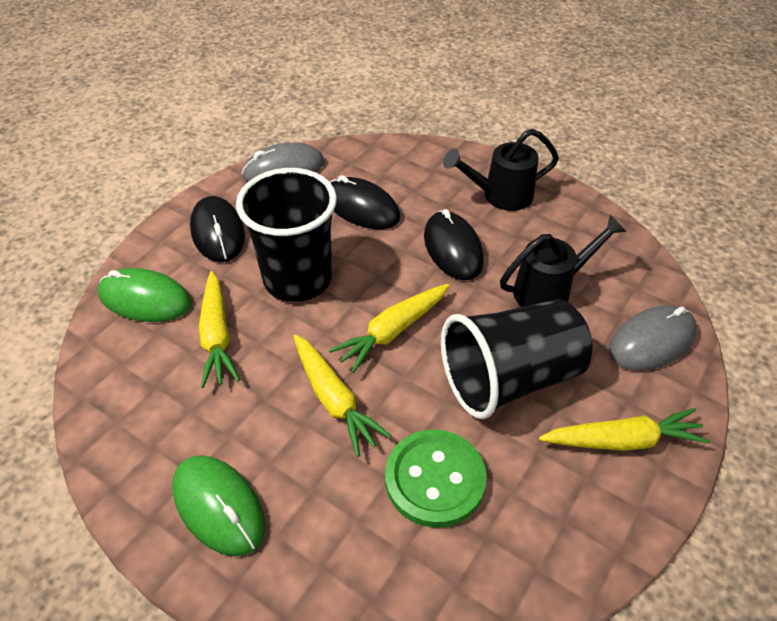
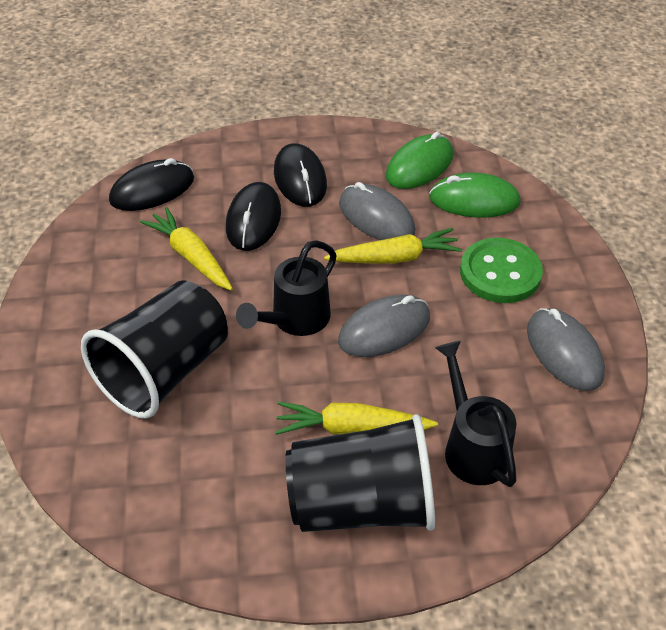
grey mouse: [241,142,324,181] [609,305,697,371] = 2 -> [338,295,430,357] [339,182,415,240] [527,308,605,391] = 3
yellow carrot: [199,271,240,388] [293,334,392,457] [329,284,450,373] [539,408,710,451] = 4 -> [140,207,233,290] [275,402,438,435] [324,228,462,264] = 3

